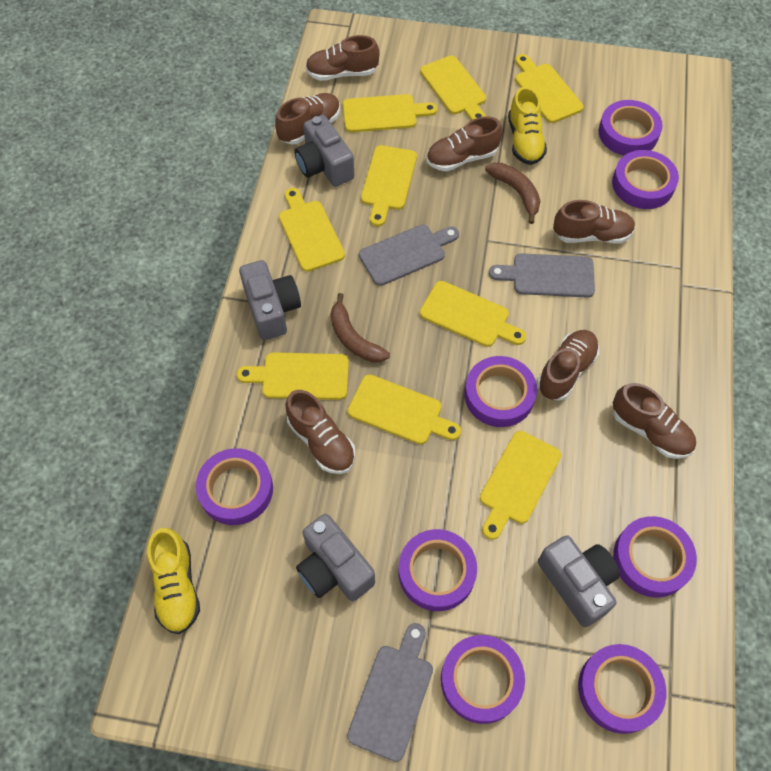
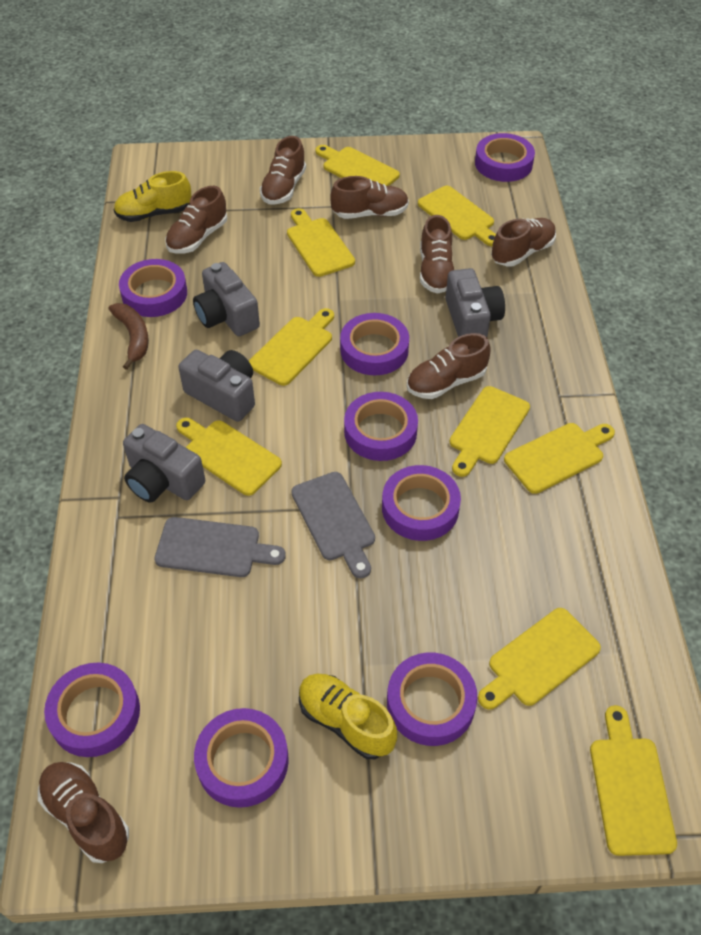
brown banana: [331,293,390,362] [485,163,541,224] = 2 -> [109,303,149,370] = 1
grey cutting board: [347,623,433,762] [359,225,459,286] [489,253,595,298] = 3 -> [154,517,286,577] [291,472,375,578] = 2

